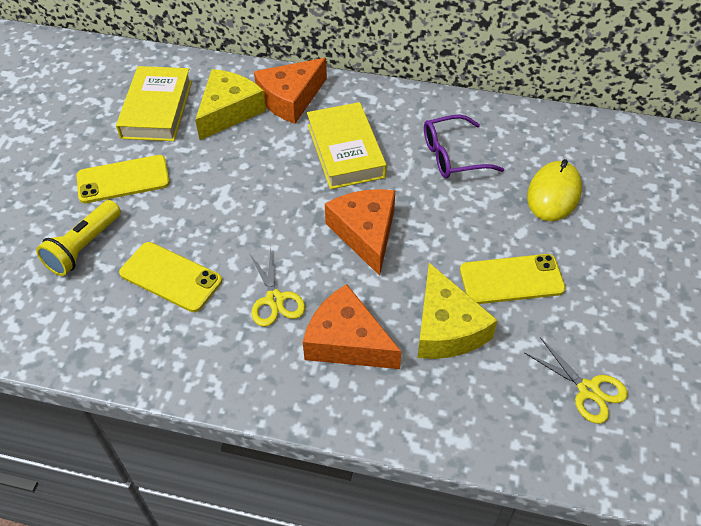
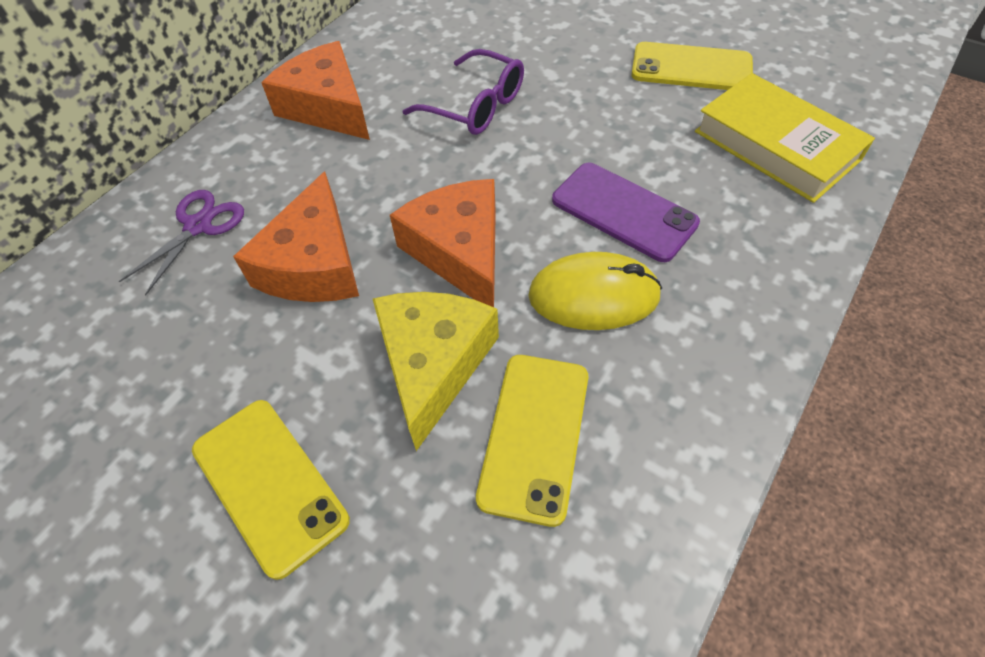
purple phone: none = 0 -> [552,163,700,262] = 1
purple scissors: none = 0 -> [119,190,244,296] = 1
yellow book: [116,66,192,141] [307,102,387,189] = 2 -> [695,73,875,203] = 1
yellow cheese: [195,69,266,140] [418,263,498,359] = 2 -> [373,292,499,451] = 1
yellow flashlight: [36,200,121,276] = 1 -> none = 0
yellow scissors: [249,247,305,327] [525,337,628,424] = 2 -> none = 0

